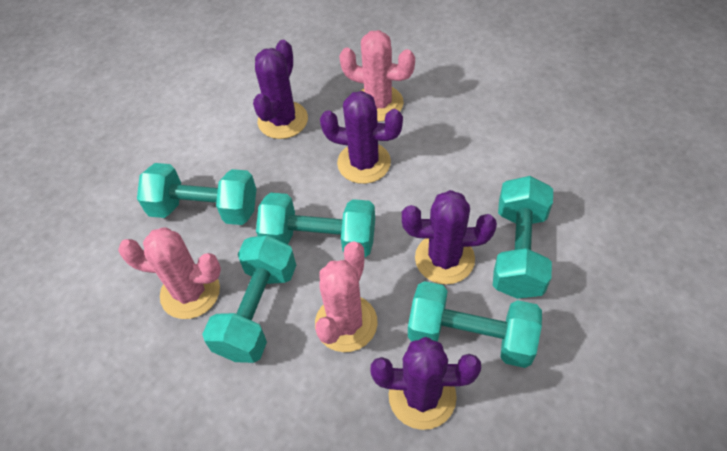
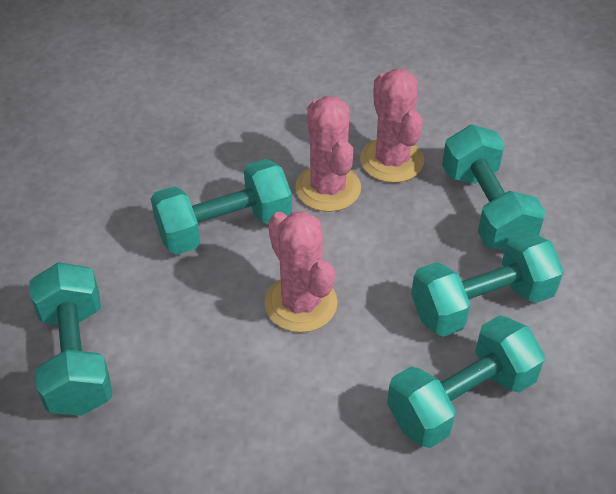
purple cactus: [253,40,308,139] [320,91,403,184] [370,337,481,430] [402,190,497,284] = 4 -> none = 0

